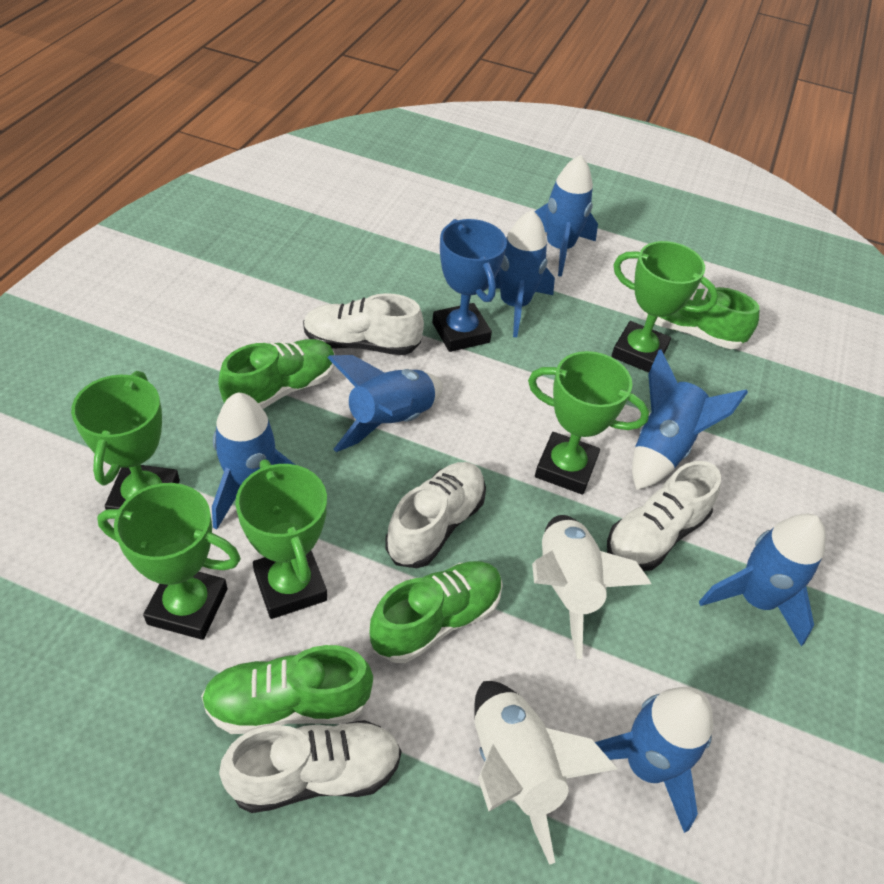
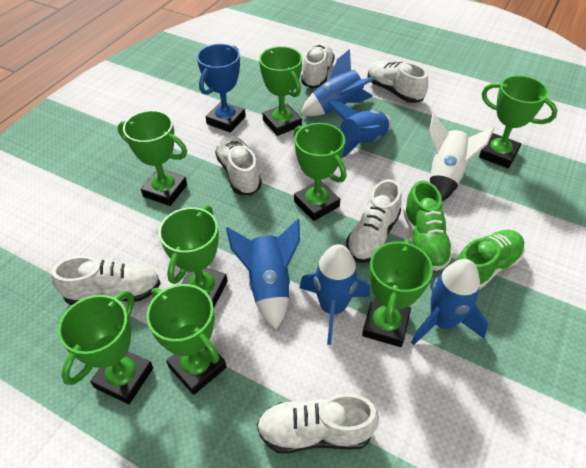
blue rocket: [212,393,295,530] [327,355,443,452] [487,210,555,337] [534,155,598,277] [595,687,713,833] [632,350,748,490] [699,514,826,646] = 7 -> [226,219,300,329] [299,244,370,345] [301,49,375,116] [327,101,392,158] [411,259,488,345] = 5
green shoe: [201,645,373,734] [218,339,335,409] [369,561,503,663] [641,287,760,349] = 4 -> [403,180,454,271] [456,230,525,290] = 2
green trophy: [71,371,180,510] [97,483,241,640] [235,459,327,619] [528,351,649,495] [611,241,718,373] = 5 -> [58,291,153,404] [118,110,187,206] [146,284,227,395] [159,205,227,309] [259,46,302,136] [294,123,346,221] [362,239,433,347] [479,75,558,168] = 8
white rocket: [474,681,618,865] [532,515,651,659] = 2 -> [429,113,495,201] = 1
white shoe: [219,720,402,813] [303,293,424,355] [385,462,486,568] [607,461,721,571] = 4 -> [52,256,161,305] [215,135,262,195] [257,393,379,453] [301,43,335,88] [346,179,402,263] [368,61,428,103] = 6

